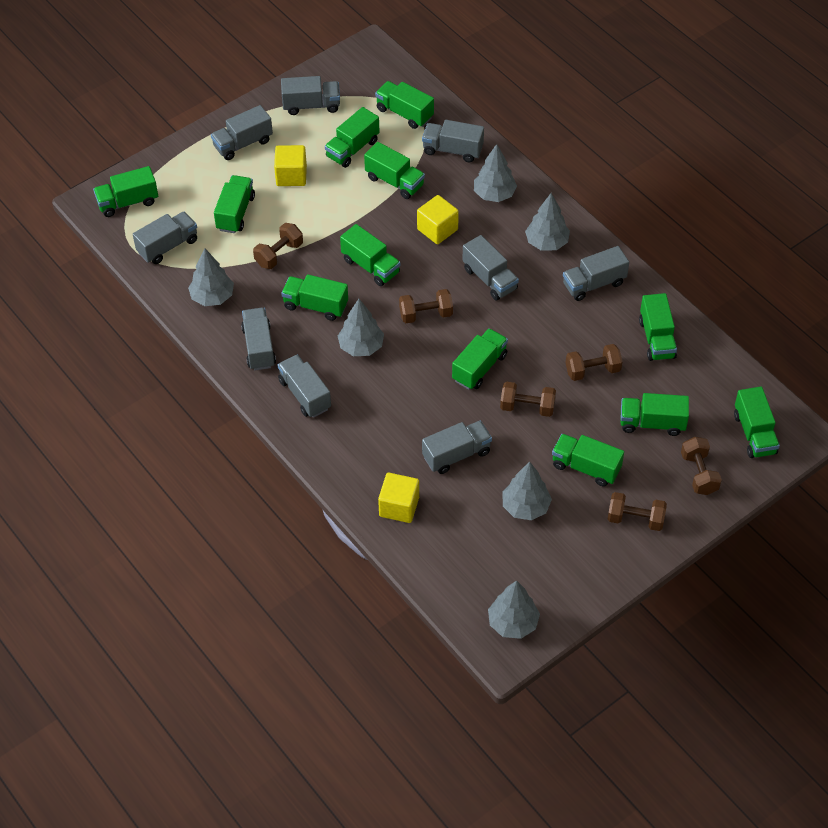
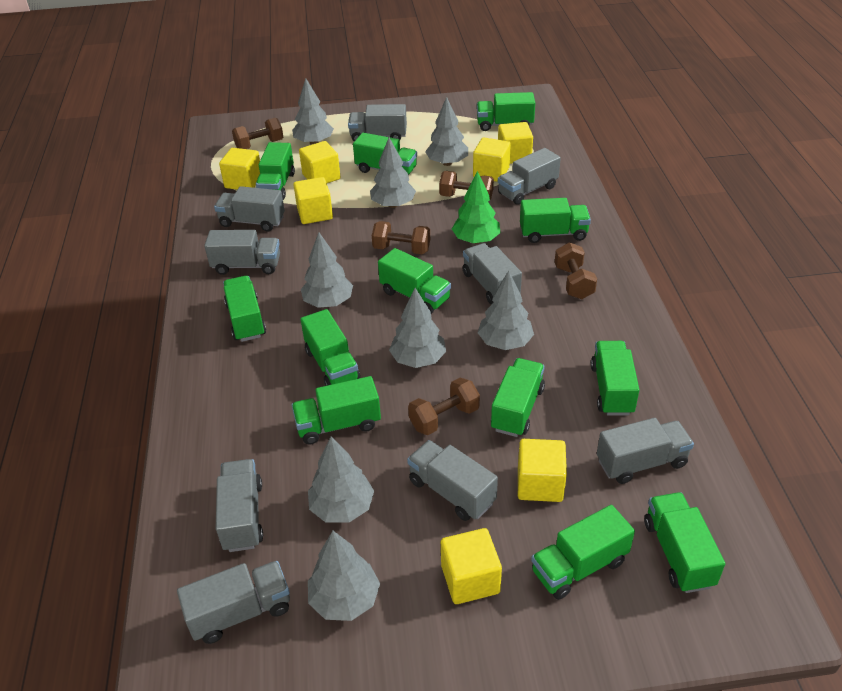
brown dumbbell: [253,223,303,269] [399,289,453,323] [500,382,556,417] [566,344,622,381] [608,492,667,531] [681,437,722,495] = 6 -> [232,118,283,149] [372,221,430,254] [408,378,480,435] [439,171,494,200] [555,242,597,299] = 5
green tree: none = 0 -> [452,171,500,244] = 1
grey tree: [188,248,234,306] [338,299,384,356] [474,144,517,202] [488,580,540,639] [502,462,552,520] [525,193,570,250] = 6 -> [292,78,334,145] [301,232,353,308] [308,436,374,523] [308,531,380,621] [370,138,416,208] [389,288,446,368] [425,97,468,166] [478,271,534,350] = 8
yellow cube: [274,145,307,186] [378,473,419,523] [417,195,459,244] = 3 -> [219,148,260,190] [293,177,333,224] [299,141,341,183] [441,528,502,604] [473,137,511,182] [498,122,533,164] [518,439,567,502] = 7

